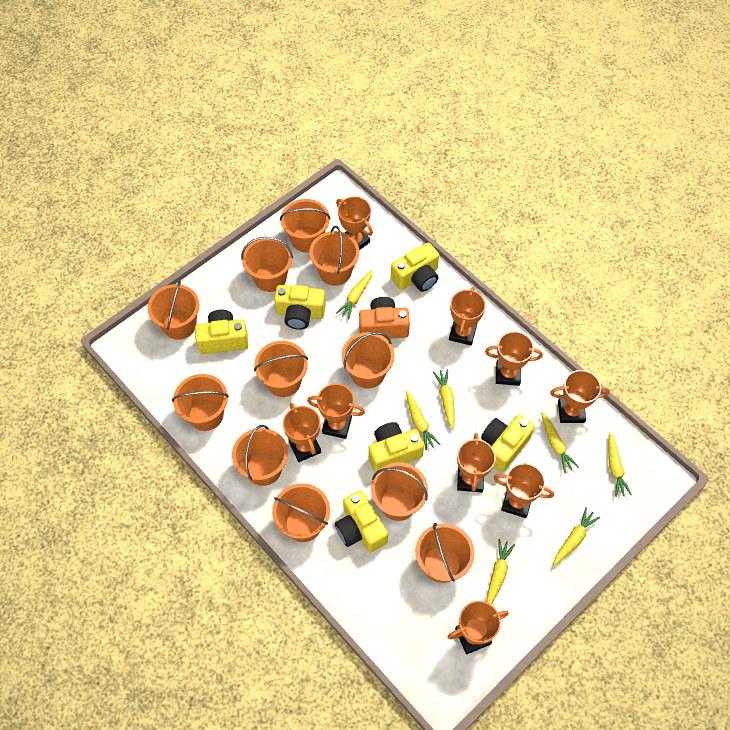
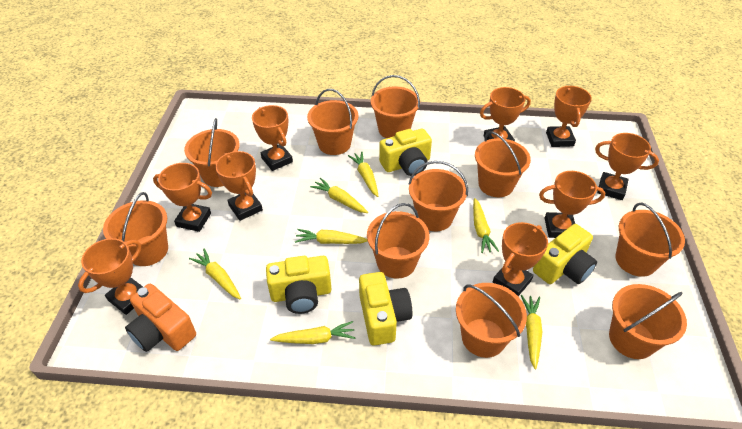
orange bucket: [147,280,200,340] [172,374,229,431] [232,425,288,486] [241,237,293,292] [254,341,308,397] [272,483,330,542] [280,199,331,253] [309,226,359,286] [341,332,395,389] [371,462,428,521] [416,523,475,583] = 11 -> [103,192,168,266] [184,118,240,187] [307,89,358,155] [367,203,429,279] [371,75,420,138] [408,161,468,231] [456,283,527,358] [475,131,531,197] [609,284,687,359] [615,202,685,277] = 10
yellow camera: [195,309,248,354] [274,285,326,330] [335,490,388,553] [368,422,424,473] [391,243,439,292] [481,415,535,472] = 6 -> [266,256,331,314] [359,272,412,346] [379,129,432,176] [533,224,597,284] = 4

